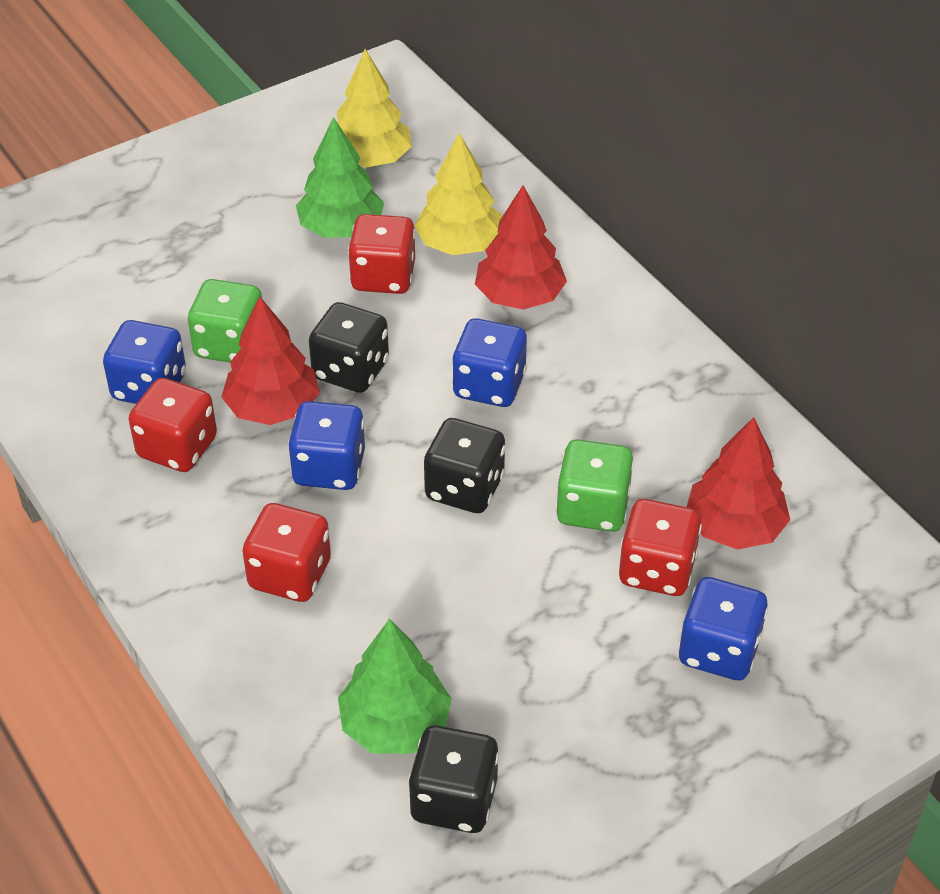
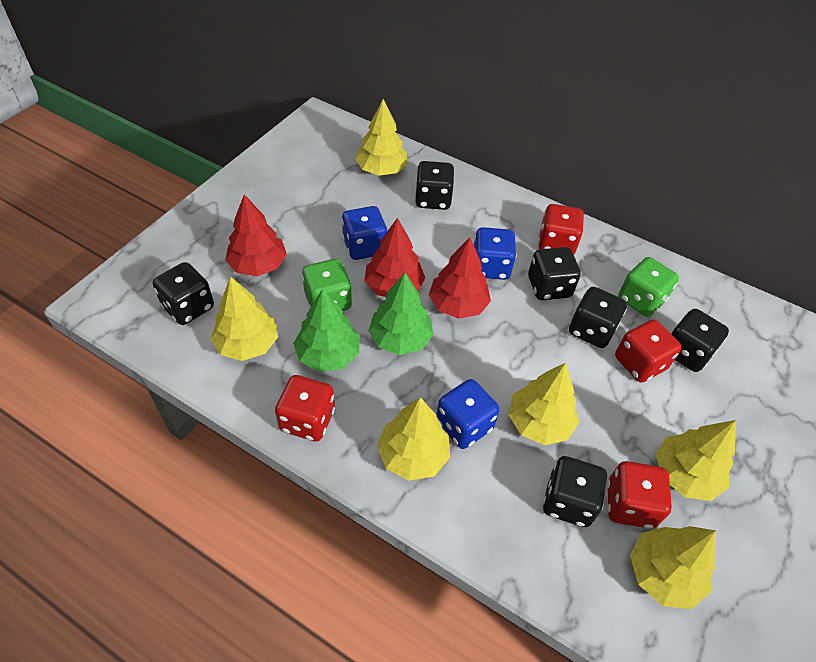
black dice: [309,302,389,393] [408,725,499,833] [424,418,505,513] = 3 -> [153,262,214,325] [415,161,454,210] [528,247,581,300] [543,456,607,527] [569,287,627,348] [671,309,729,372] = 6
blue dice: [103,320,186,404] [288,401,365,490] [452,318,527,407] [678,577,768,680] = 4 -> [342,206,387,260] [436,379,500,449] [474,227,516,280] = 3
yellow tree: [337,49,412,168] [415,133,502,255] = 2 -> [211,276,278,361] [355,99,408,176] [377,397,450,481] [508,363,579,445] [630,526,716,609] [656,420,736,501] = 6

